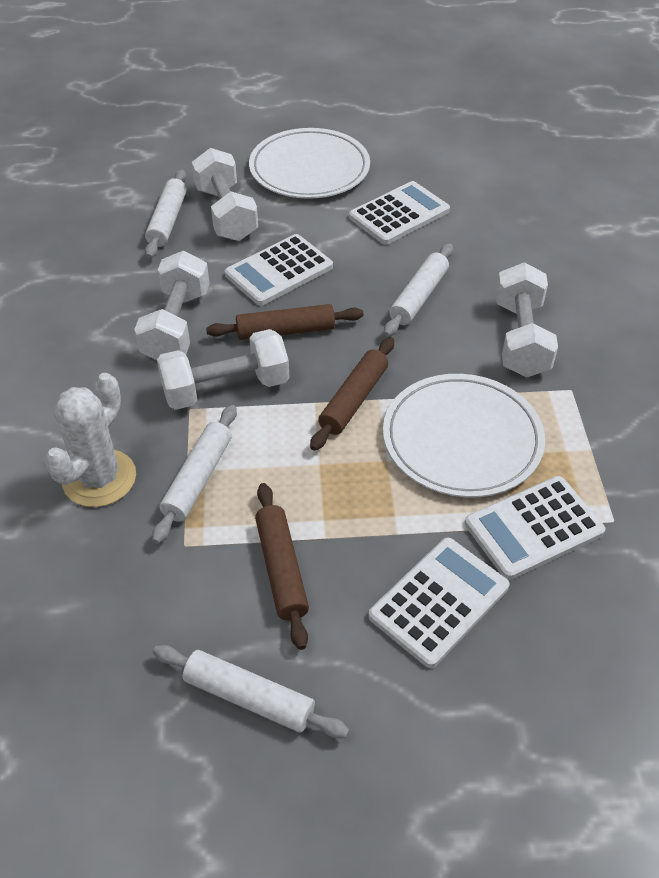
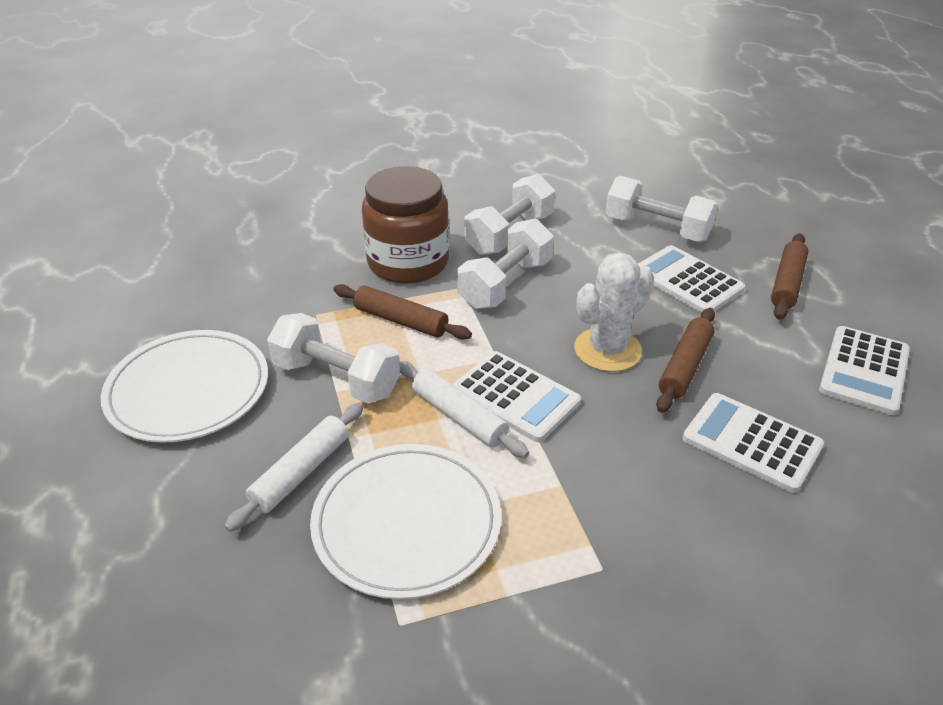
brown jar: none = 0 -> [362,166,449,284] = 1
white rolling pin: [145,170,187,258] [152,405,237,544] [153,645,349,738] [384,243,453,337] = 4 -> [225,402,364,532] [399,361,529,458] = 2

